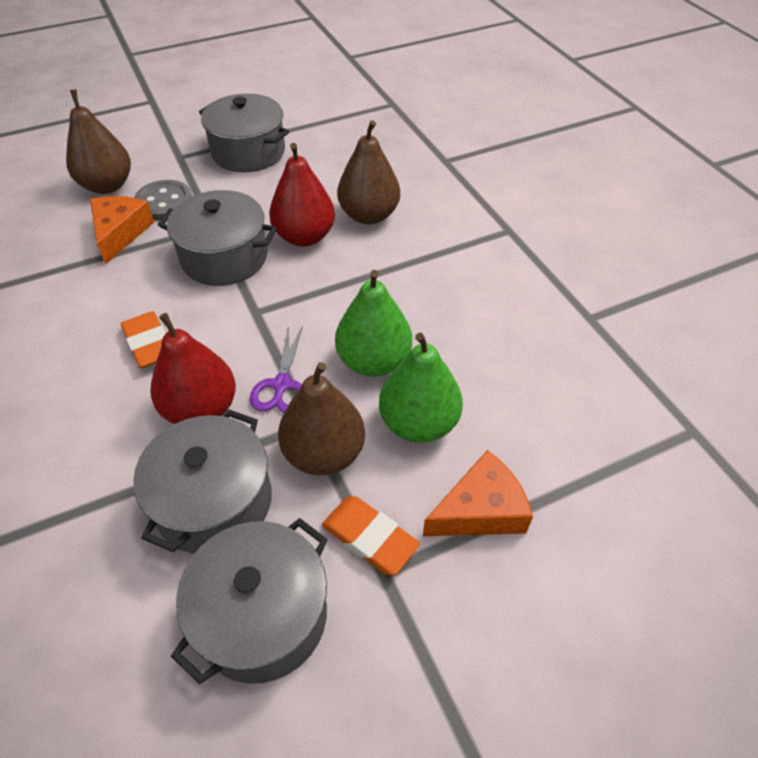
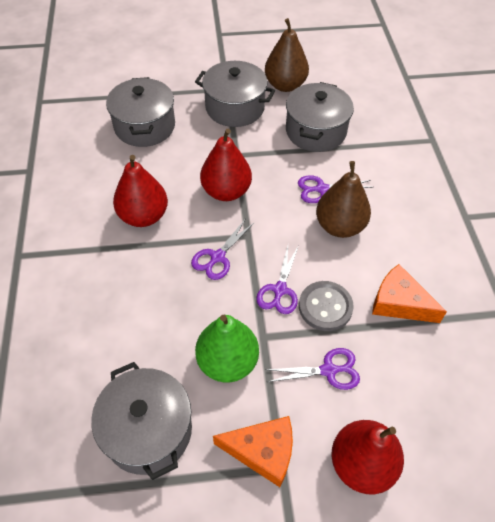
brown pear: [66,90,131,194] [278,362,365,476] [337,120,400,225] = 3 -> [265,18,309,92] [316,161,371,238] = 2
green pear: [335,270,412,377] [379,333,463,443] = 2 -> [195,315,259,383] = 1
orange eraser: [121,311,166,368] [322,496,420,575] = 2 -> none = 0
purple scissors: [250,325,303,413] = 1 -> [191,218,254,280] [256,245,299,314] [265,348,360,390] [298,175,373,203] = 4
red pear: [150,313,236,424] [269,143,335,246] = 2 -> [113,155,168,227] [200,129,252,201] [332,420,404,494] = 3

